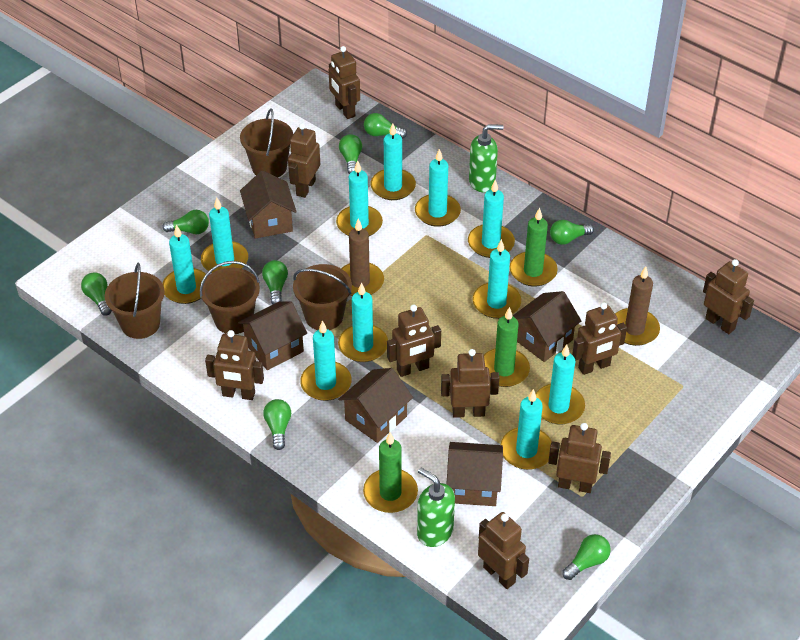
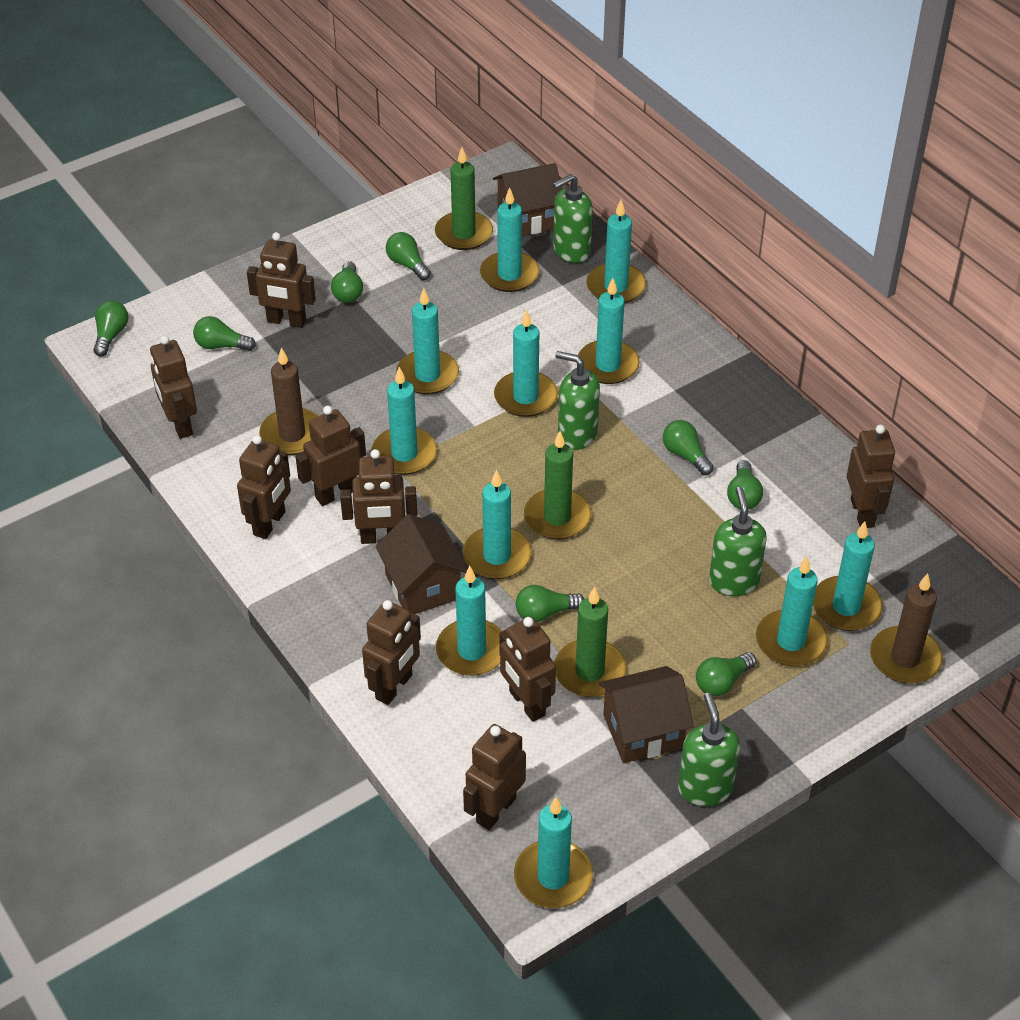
brown bucket: [105,263,165,339] [200,261,260,334] [240,108,293,177] [293,264,352,330] = 4 -> none = 0
brown house: [238,302,307,370] [240,171,297,239] [338,368,413,443] [446,442,503,506] [513,291,581,362] = 5 -> [375,514,468,614] [493,163,562,236] [599,666,694,763] = 3
green soap dispenser: [417,468,455,547] [469,124,504,192] = 2 -> [553,174,593,263] [555,351,600,450] [678,692,740,806] [709,487,767,596] = 4

